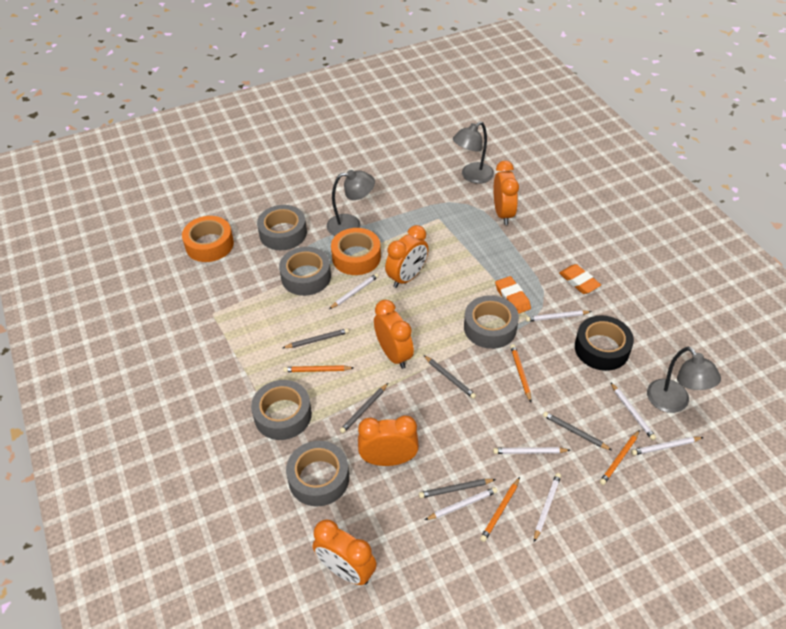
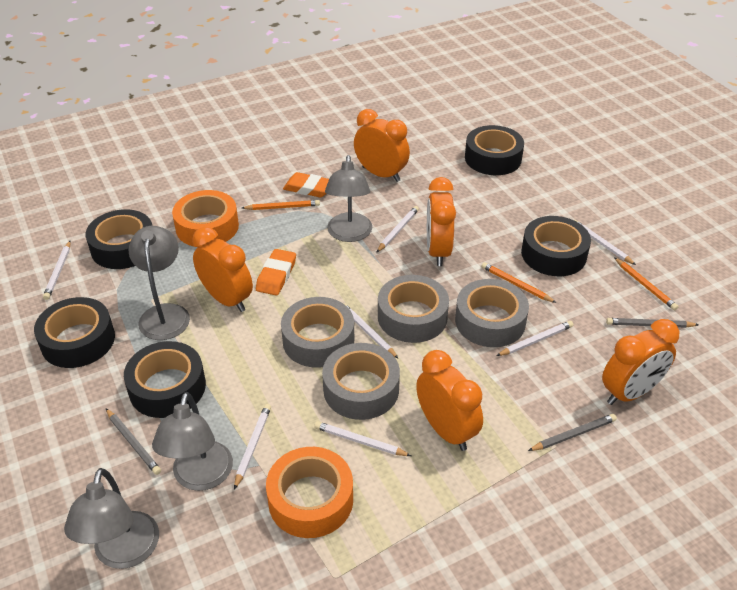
black tape: [575,316,634,371] = 1 -> [34,297,115,368] [86,209,152,269] [124,341,206,418] [465,125,524,175] [521,216,591,276] = 5
grey lamp: [327,170,375,236] [453,122,494,184] [647,347,721,413] = 3 -> [64,468,159,569] [129,226,190,340] [152,392,233,491] [325,155,372,242] = 4
grey pencil: [283,328,349,348] [340,383,388,434] [419,479,496,498] [424,355,476,399] [543,412,612,450] = 5 -> [106,409,161,475] [528,414,617,451] [606,318,698,328] = 3
grey tape: [251,380,312,440] [257,205,307,250] [279,247,331,296] [286,441,349,506] [464,295,519,349] = 5 -> [281,297,354,368] [322,343,400,420] [378,275,449,343] [455,279,529,347] = 4
orange pencil: [283,365,354,372] [480,477,520,542] [510,344,531,402] [600,430,640,485] = 4 -> [242,200,320,210] [481,262,556,303] [614,257,678,311] = 3

